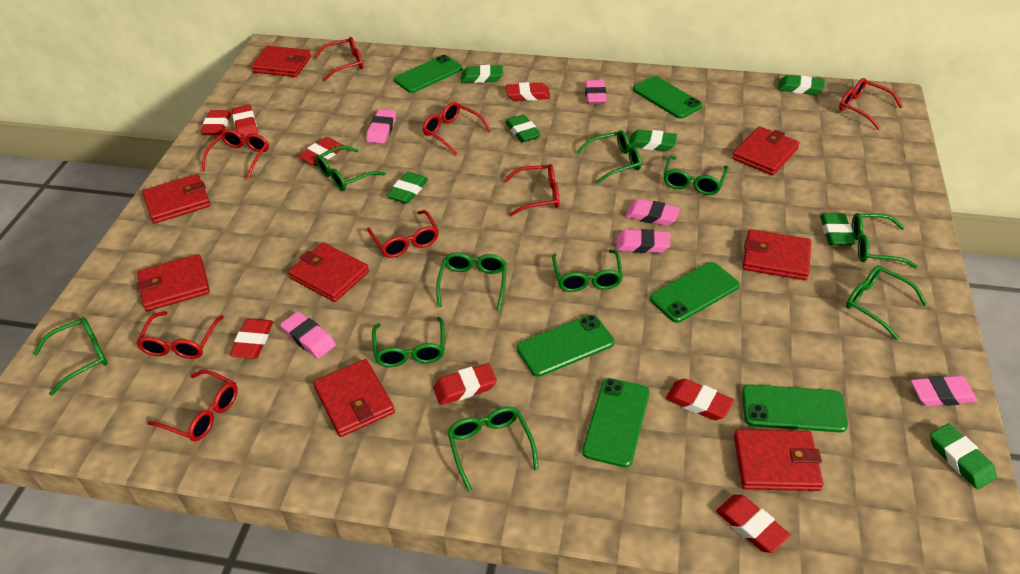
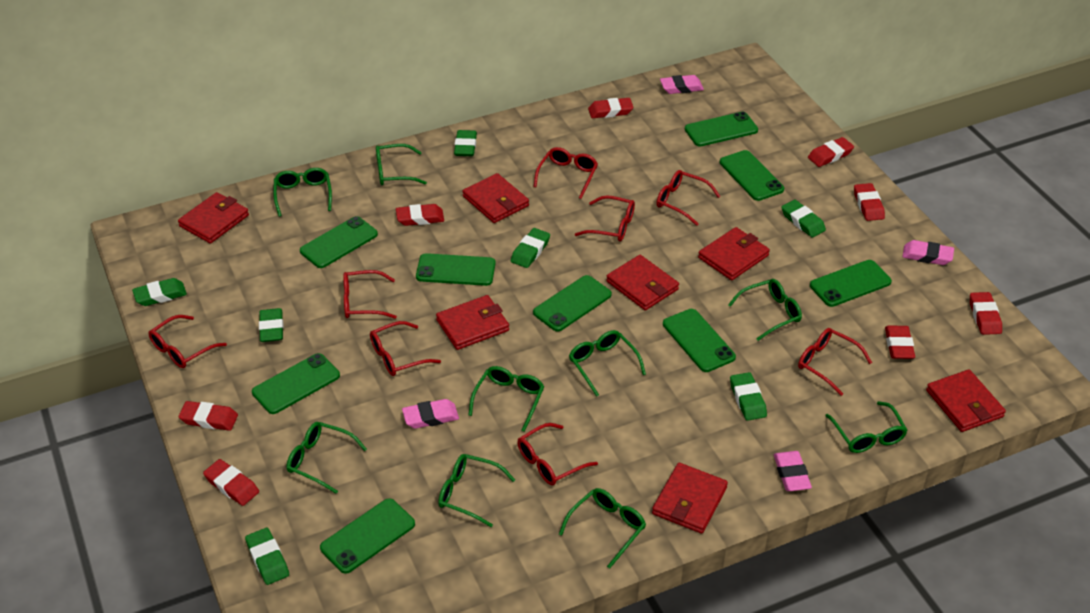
green glasses: [33,317,108,396] [315,146,385,191] [372,317,445,367] [436,253,507,311] [447,407,539,492] [552,249,623,292] [576,130,642,184] [663,155,729,195] [846,265,927,340] [852,213,918,268] = 10 -> [273,168,332,217] [287,422,367,494] [376,144,427,185] [438,454,515,527] [468,366,544,432] [559,488,646,569] [569,330,646,397] [728,279,802,341] [825,401,907,453] = 9
green phone: [394,55,462,93] [517,315,614,377] [582,378,649,467] [633,76,703,119] [650,262,740,323] [742,384,848,432] = 6 -> [252,353,340,414] [300,216,378,268] [320,498,415,574] [416,253,496,286] [533,275,612,332] [663,309,736,372] [685,112,758,146] [720,150,784,201] [810,260,892,307] = 9
pink eraser: [280,312,336,359] [366,109,396,144] [585,80,607,104] [616,229,670,253] [625,199,680,226] [911,376,978,406] = 6 -> [402,399,459,429] [660,75,704,94] [774,451,812,491] [902,240,954,265] = 4
red wallet: [137,254,210,311] [142,174,210,224] [251,46,311,77] [288,242,369,302] [313,359,395,437] [732,126,800,176] [734,429,823,491] [743,229,811,280] = 8 -> [178,192,249,244] [436,295,509,350] [462,173,529,223] [606,255,679,310] [652,463,728,534] [698,227,770,280] [926,369,1006,432] = 7

